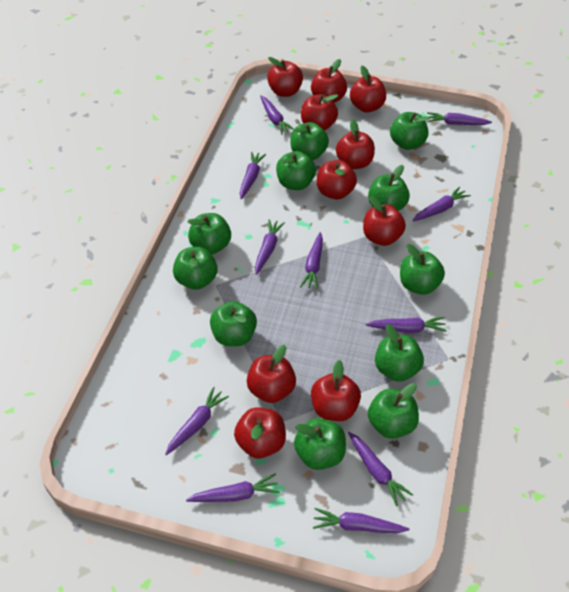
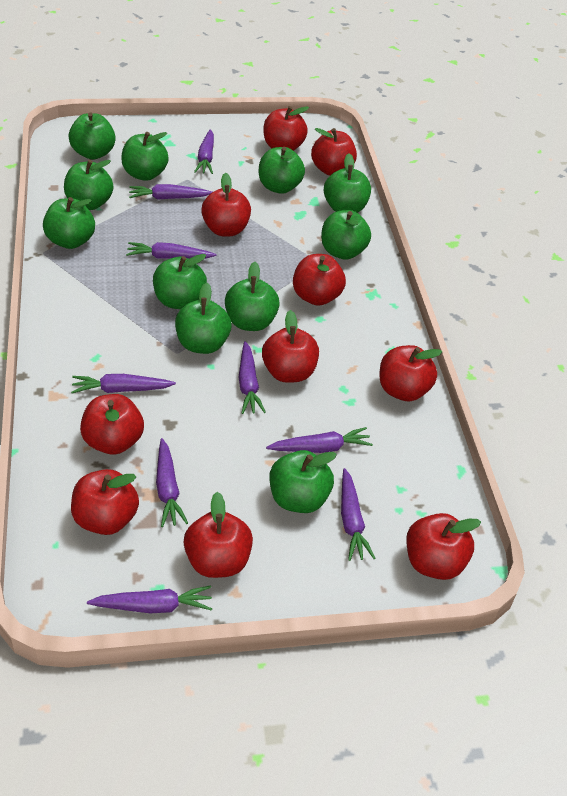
purple carrot: [165,387,229,455] [186,473,280,502] [240,151,266,199] [255,219,285,275] [260,95,294,135] [300,232,323,289] [313,508,409,533] [348,432,413,507] [365,317,447,333] [412,186,471,221] [427,112,492,125] = 11 -> [71,374,176,393] [87,585,212,613] [126,242,216,259] [129,184,212,200] [156,438,188,527] [194,129,214,174] [239,341,266,414] [266,427,373,453] [341,468,375,561] = 9

